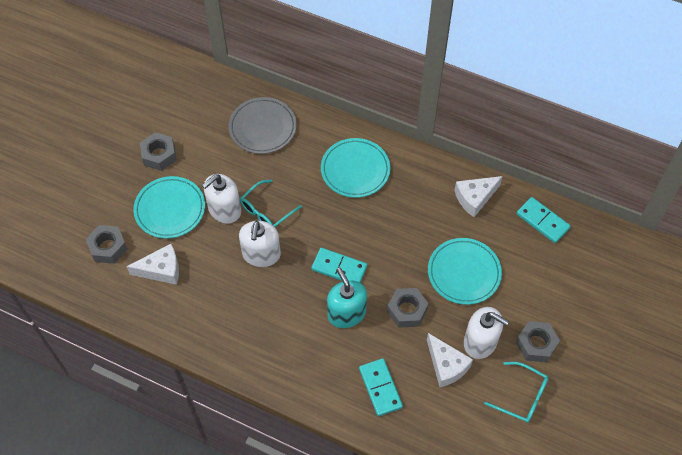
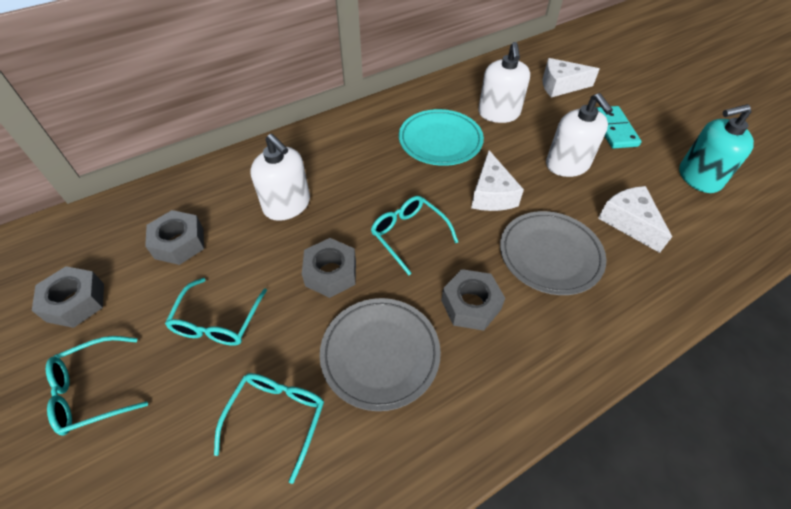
grey plate: [229,97,297,154] = 1 -> [320,298,441,411] [500,211,606,295] = 2
turquoise domino: [311,248,367,283] [359,358,403,416] [517,197,571,243] = 3 -> [596,106,642,149] = 1
turquoise glasses: [240,180,302,227] [484,362,548,423] = 2 -> [46,336,148,436] [165,278,267,346] [214,373,324,484] [371,196,458,275] = 4
turquoise plate: [133,176,205,239] [321,138,390,198] [428,238,502,305] = 3 -> [399,109,484,166] = 1

